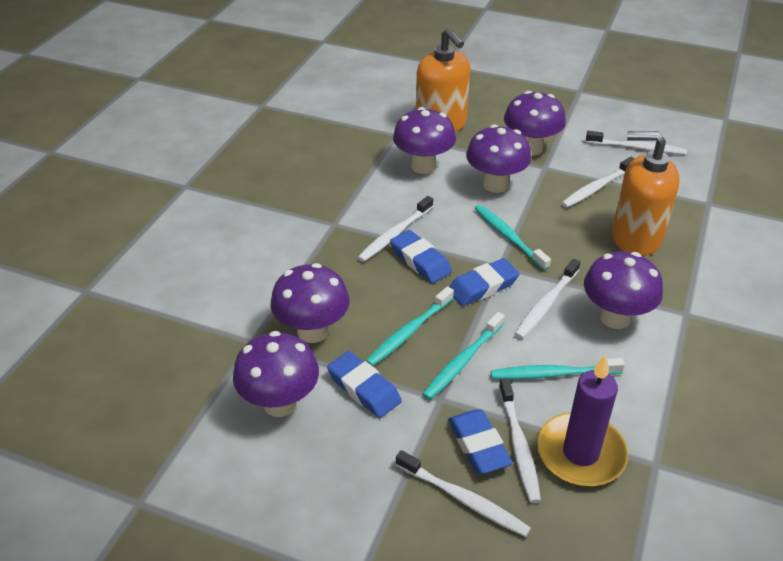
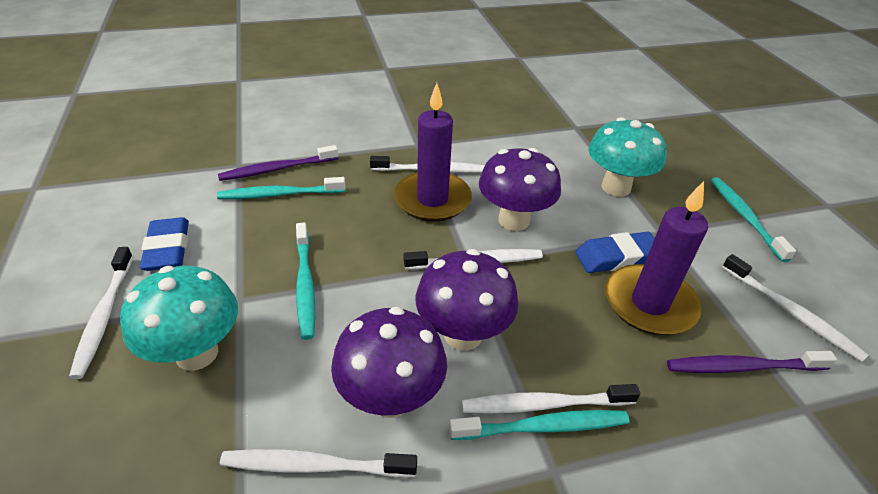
blue eraser: [327,351,402,418] [390,230,452,283] [448,409,513,474] [449,258,520,306] = 4 -> [140,217,189,271] [575,232,655,273] = 2
orange soap dispenser: [416,28,470,132] [612,131,680,256] = 2 -> none = 0
purple candle: [537,354,628,486] = 1 -> [394,83,472,222] [605,181,708,335] = 2
purple mushroom: [233,331,319,417] [270,263,350,343] [393,107,456,174] [466,124,532,193] [504,91,566,156] [584,252,663,329] = 6 -> [331,307,447,418] [416,249,519,351] [479,148,561,231] = 3
purple toothbrush: none = 0 -> [218,145,338,181] [667,351,837,373] = 2
turquoise mushroom: none = 0 -> [120,266,238,371] [588,117,666,197] = 2

